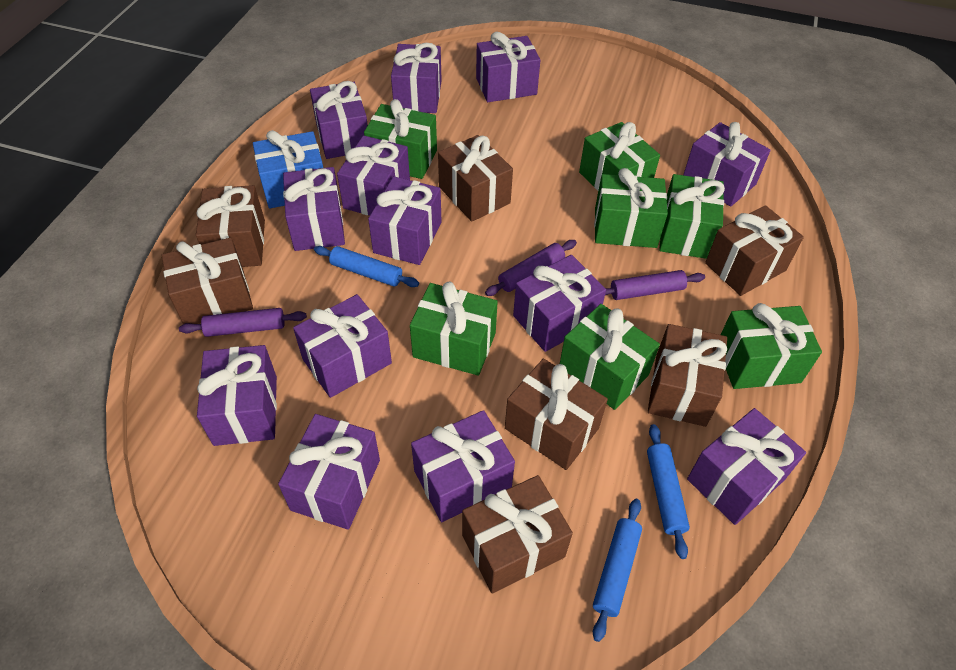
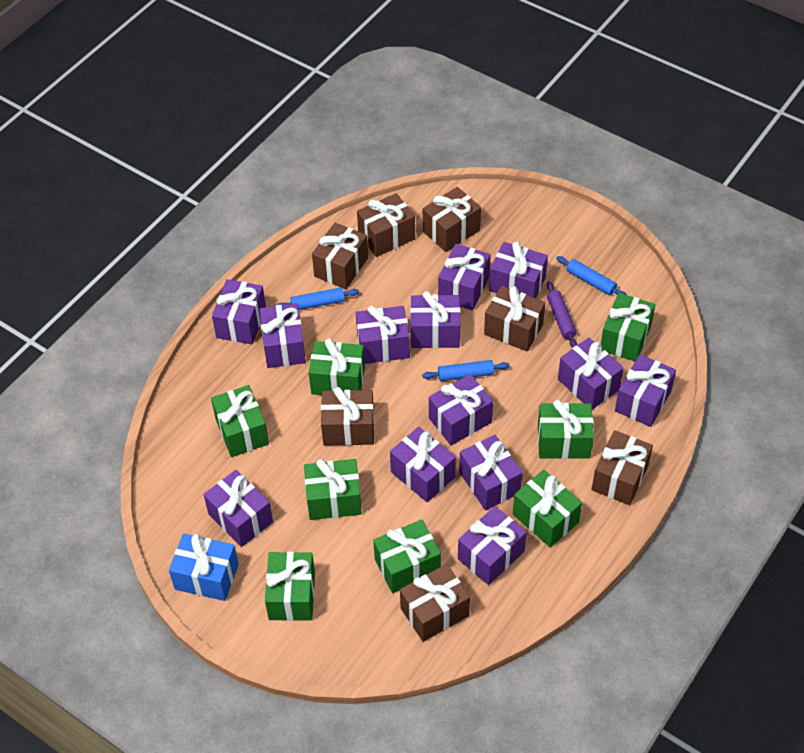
green gift: [364,99,437,179] [410,281,498,376] [560,304,660,410] [579,122,660,191] [594,168,668,248] [659,174,725,259] [721,303,822,389] = 7 -> [211,385,269,457] [265,552,315,621] [304,459,362,520] [309,338,365,395] [373,520,441,593] [513,470,582,547] [538,400,594,459] [601,293,655,361] = 8
purple rolling pin: [179,308,307,337] [485,240,577,296] [605,270,705,300] = 3 -> [547,282,577,348] = 1

